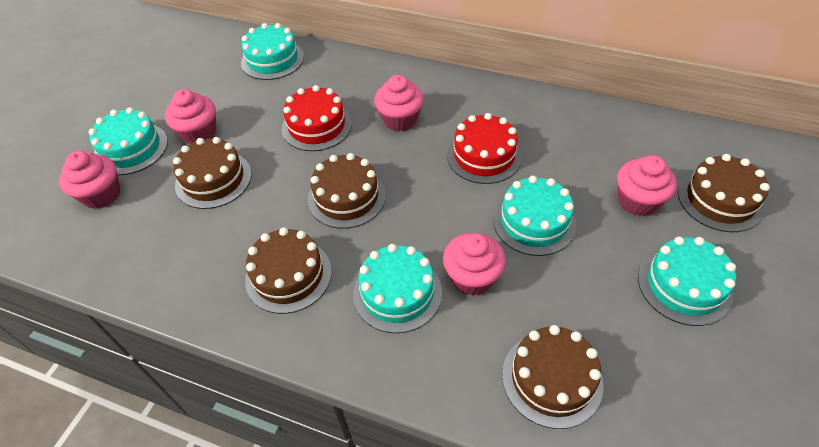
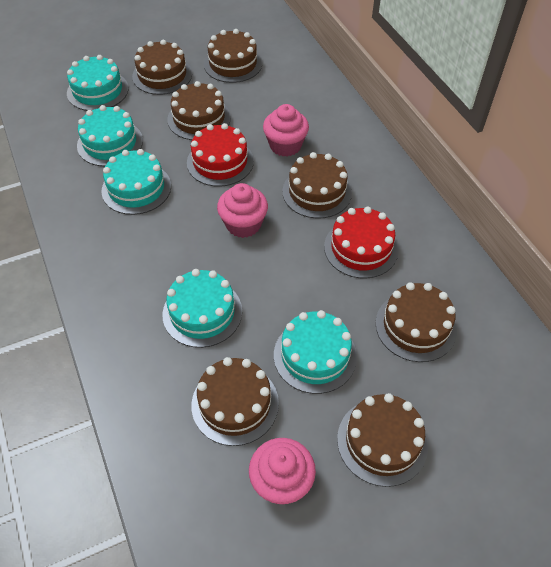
brown cake: [173,137,252,209] [245,227,332,314] [308,153,386,229] [502,325,603,429] [678,154,770,232] = 5 -> [132,40,192,95] [167,81,231,140] [191,357,279,446] [204,29,262,83] [282,152,352,219] [337,393,428,487] [376,282,457,362] = 7
pink cupcake: [59,151,120,209] [165,89,216,144] [374,75,424,131] [443,233,506,296] [617,155,677,216] = 5 -> [217,183,268,238] [249,438,316,504] [263,104,309,157] = 3

